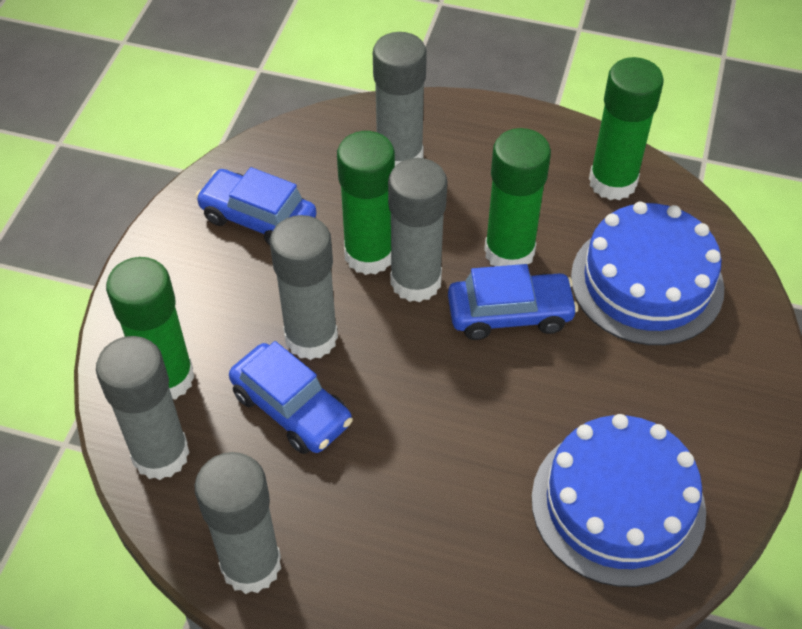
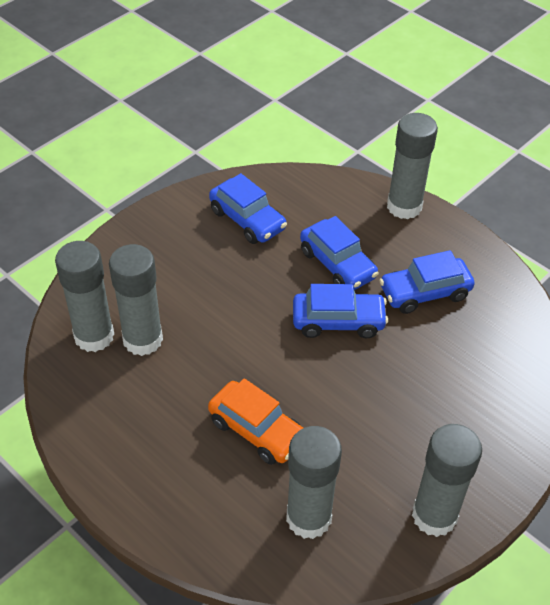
blue cake: [532,414,706,587] [571,202,724,345] = 2 -> none = 0
blue car: [195,167,317,245] [229,341,353,454] [448,264,578,340] = 3 -> [209,173,287,244] [293,284,388,338] [300,216,379,290] [379,250,475,314] = 4
green glue stick: [106,257,195,400] [337,131,395,275] [484,128,551,266] [589,57,664,200] = 4 -> none = 0
orange car: none = 0 -> [208,378,303,465] = 1

